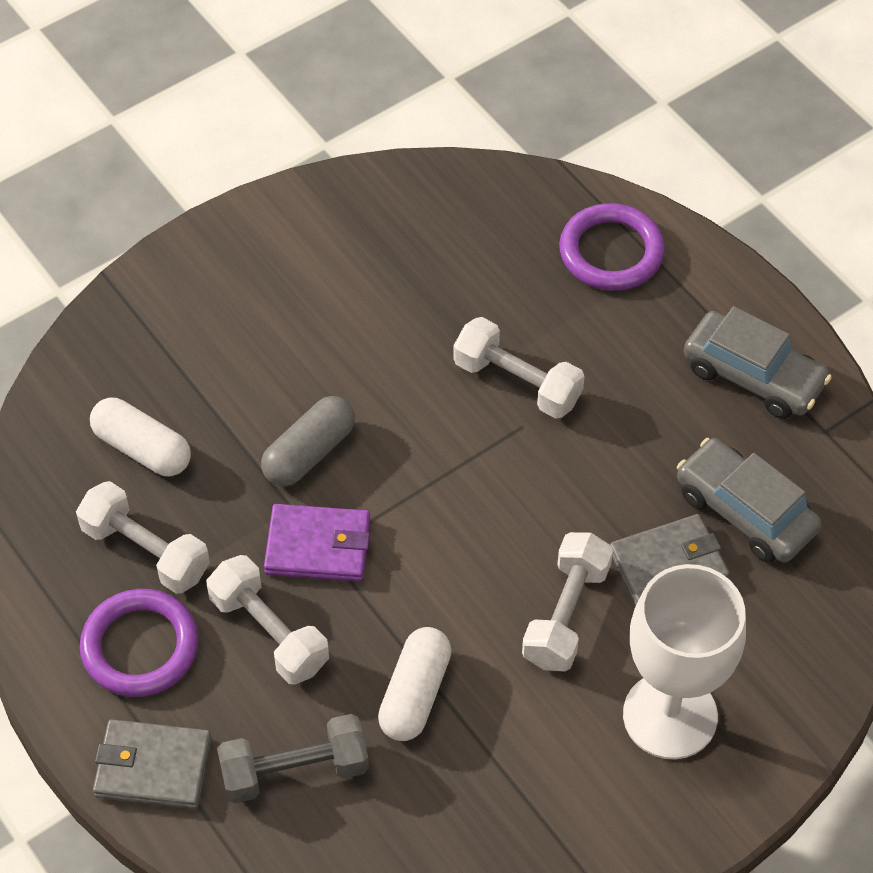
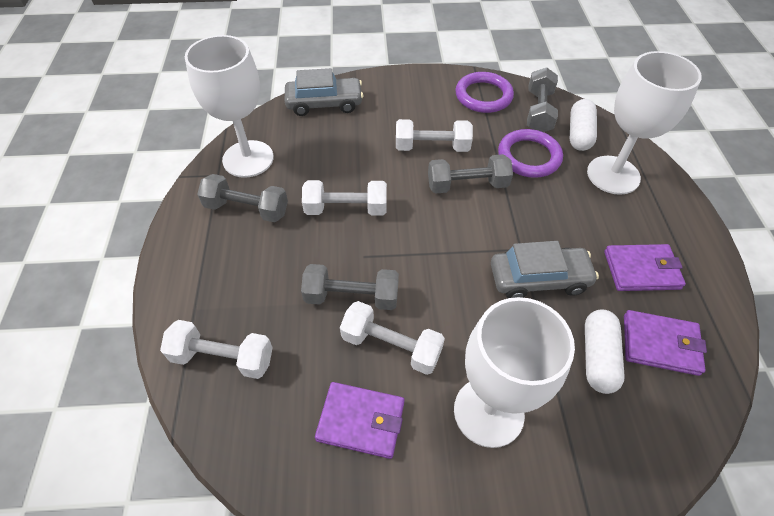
grey capsule: [261,396,355,486] = 1 -> none = 0
grey dumbbell: [217,714,369,803] = 1 -> [197,174,288,222] [301,264,399,310] [428,154,513,193] [527,67,558,132] = 4
grey wallet: [93,719,212,809] [610,514,729,606] = 2 -> none = 0
purple wallet: [264,504,370,582] = 1 -> [315,382,405,459] [604,244,686,291] [624,310,707,376] = 3
white goblet: [623,564,746,759] = 1 -> [185,35,274,178] [454,297,575,448] [587,51,702,195] = 3

